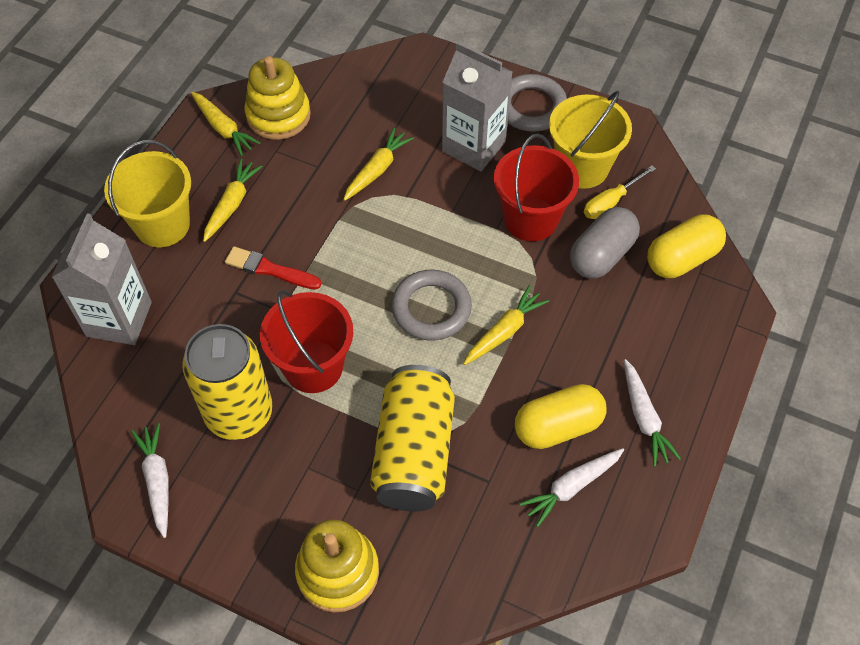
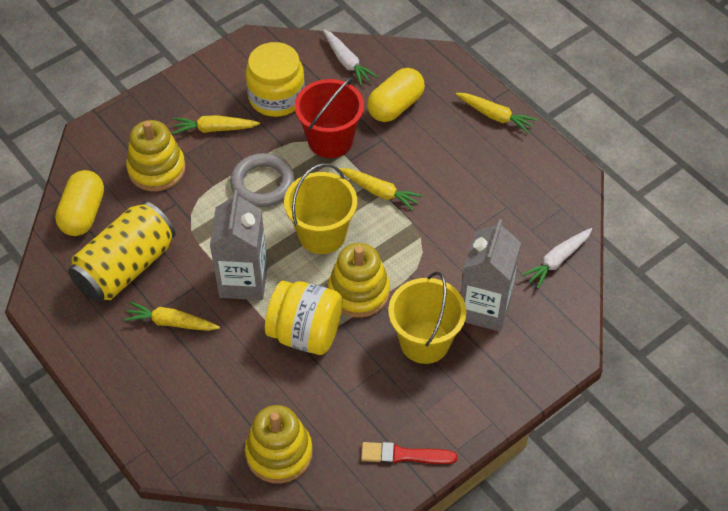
grey capsule: [570,207,640,278] = 1 -> none = 0
grey ring: [391,270,472,341] [508,74,567,132] = 2 -> [230,153,295,207] = 1
red bucket: [260,290,353,393] [494,134,579,241] = 2 -> [295,77,364,158] = 1
white carrot: [131,423,169,538] [519,448,624,527] [624,359,681,467] = 3 -> [323,30,377,86] [521,228,592,289] = 2
yellow can: [182,324,273,440] [370,365,455,511] = 2 -> [68,201,175,302] = 1
yellow jar: none = 0 -> [246,42,305,117] [265,281,342,355] = 2
yellow screwdriver: [584,166,656,219] = 1 -> none = 0
yellow stacking toy: [245,56,311,140] [295,520,379,613] = 2 -> [126,120,186,191] [245,405,313,484] [328,243,390,318] = 3

